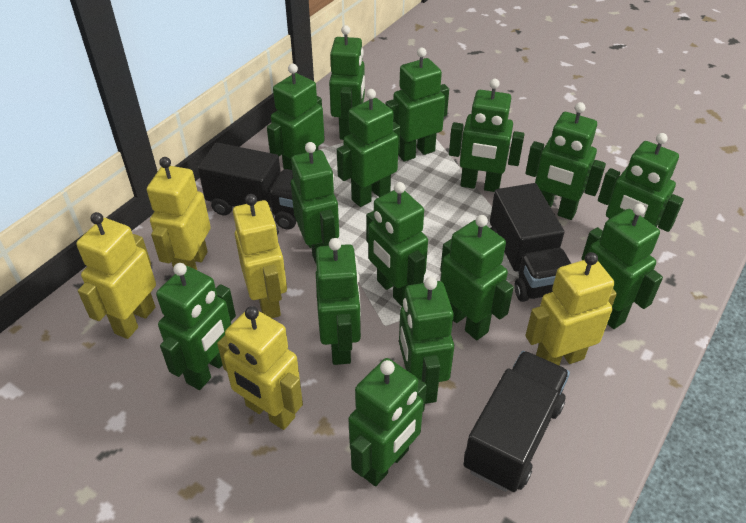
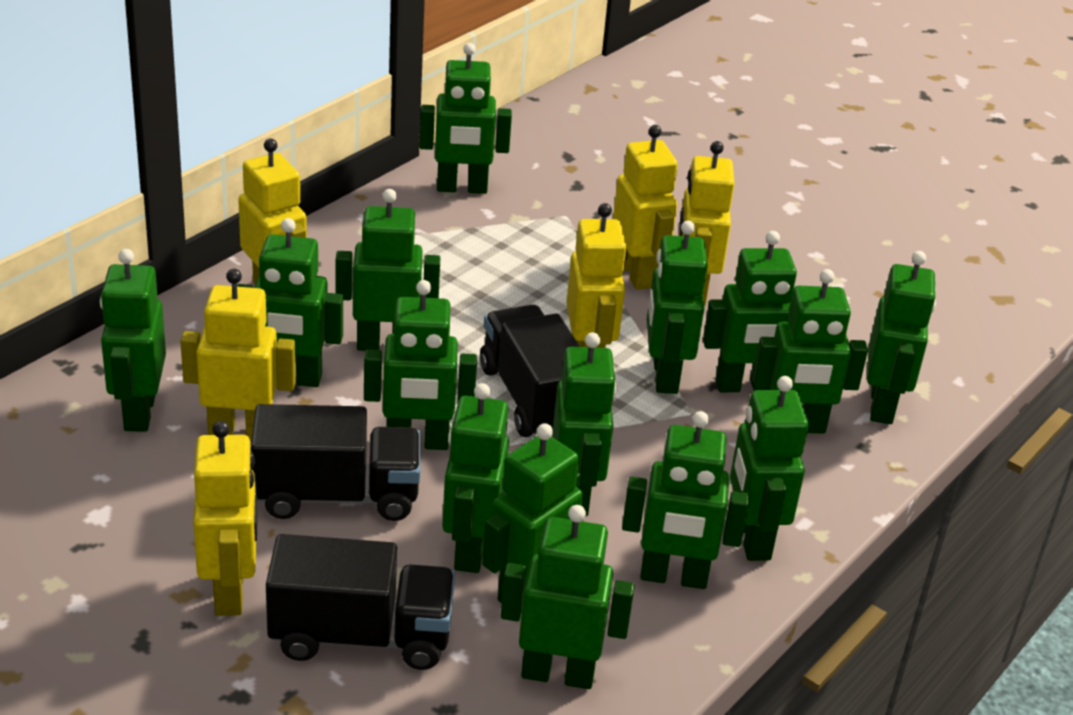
yellow robot: [76,212,156,339] [147,157,211,270] [217,306,303,430] [233,194,287,318] [525,252,617,366] = 5 -> [180,269,296,440] [193,421,258,616] [238,138,307,285] [566,203,627,348] [613,125,678,290] [678,141,735,306] = 6

